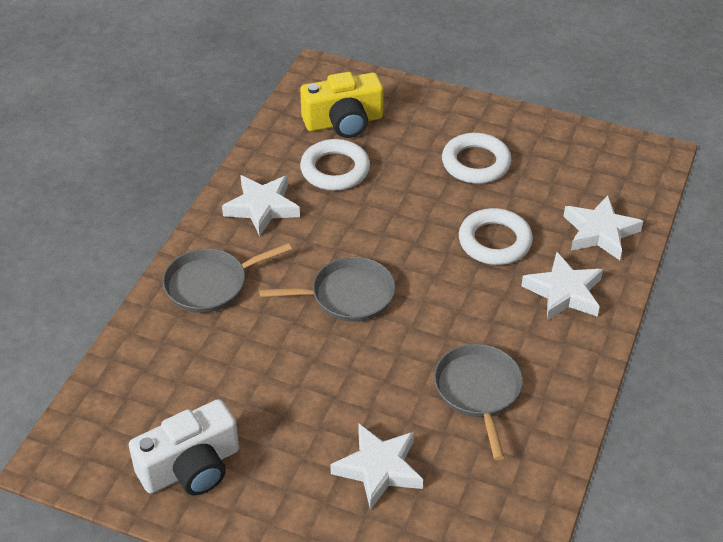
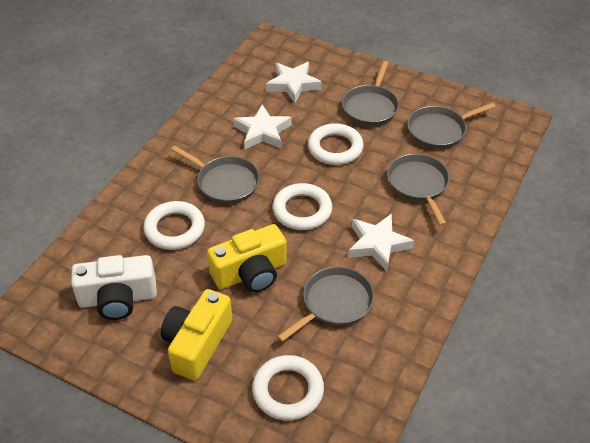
grey pan: [163,243,292,313] [259,257,395,322] [434,344,523,460] = 3 -> [171,146,260,204] [277,266,374,342] [342,61,399,126] [387,154,450,226] [407,102,496,149] = 5
white ring: [300,139,370,190] [442,133,511,184] [459,208,533,265] = 3 -> [144,201,205,250] [252,355,324,421] [272,183,332,230] [308,123,364,165] = 4
white star: [222,175,300,237] [330,423,423,510] [521,252,603,321] [563,195,643,260] = 4 -> [233,104,292,149] [266,62,322,103] [348,214,414,271] = 3
yellow camera: [300,72,384,138] = 1 -> [161,289,232,381] [207,224,287,293] = 2

